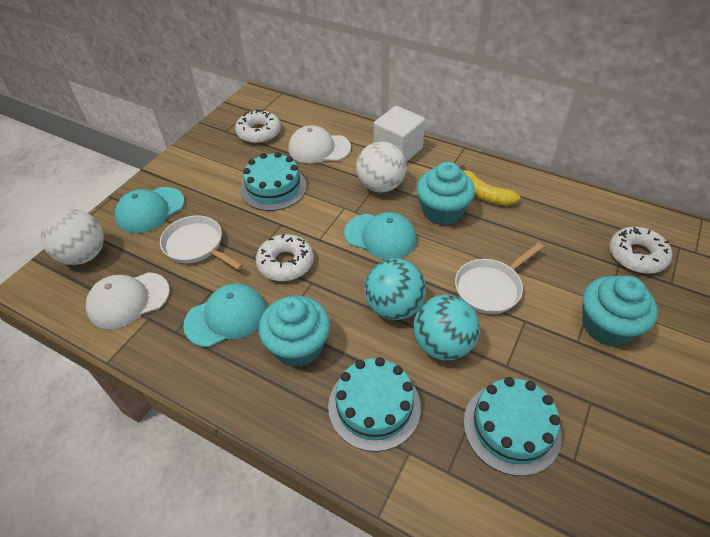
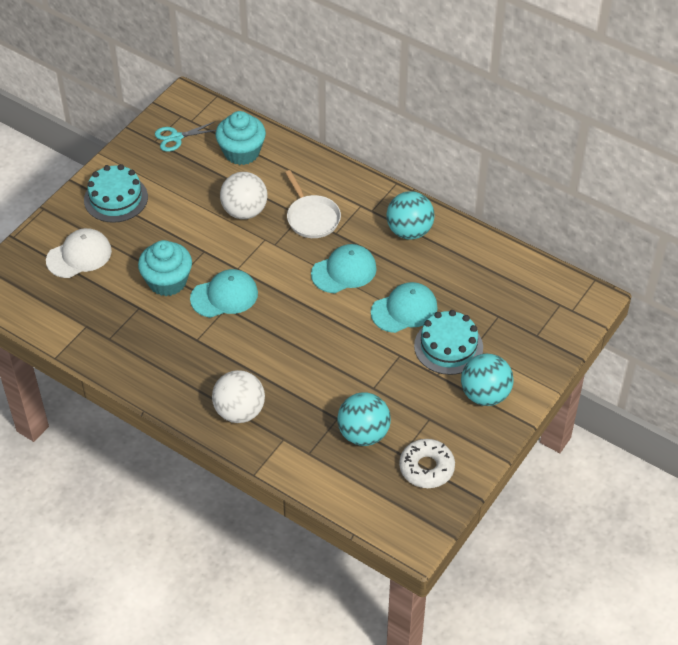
turquoise ball: [364,258,426,320] [413,295,480,360] = 2 -> [337,392,391,446] [386,191,434,239] [461,354,514,406] = 3
turquoise cake: [240,152,307,211] [328,357,421,452] [464,377,562,476] = 3 -> [84,164,148,223] [414,310,483,375] = 2
turquoise cupcake: [259,296,330,367] [417,162,475,225] [582,275,658,346] = 3 -> [138,240,192,296] [216,111,266,165] = 2
turquoise scissors: none = 0 -> [155,121,216,152] = 1
white cap: [86,272,170,329] [288,125,351,163] = 2 -> [46,228,112,278] = 1
white cube: [374,106,425,162] = 1 -> none = 0
white donut: [235,109,281,143] [256,234,314,281] [609,227,672,274] = 3 -> [399,439,455,488] = 1
white pan: [160,215,243,270] [455,242,544,314] = 2 -> [285,170,341,238] = 1
yellow banana: [460,165,520,206] = 1 -> none = 0

